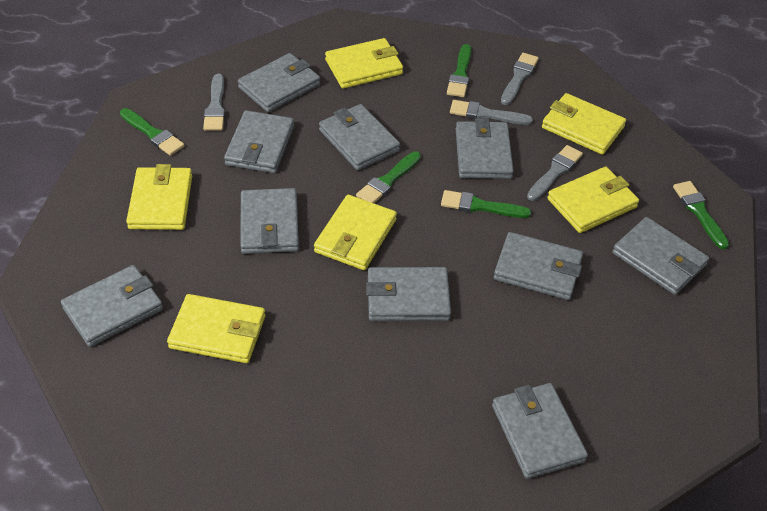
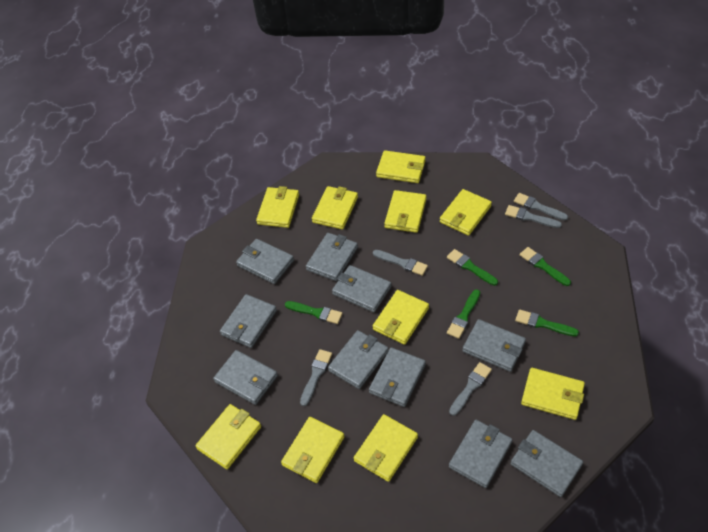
grey brush: [203,74,225,131] [450,100,533,125] [501,53,539,105] [527,145,583,201] = 4 -> [300,349,332,406] [373,250,428,276] [449,362,492,416] [505,205,562,228] [514,193,568,221] = 5
yellow wallet: [126,164,192,230] [167,294,265,363] [314,195,397,270] [325,38,403,88] [542,93,626,155] [547,167,639,233] = 6 -> [195,404,261,469] [256,186,299,228] [281,417,345,483] [312,186,358,229] [354,414,418,482] [373,290,429,345] [376,150,426,183] [384,190,427,233] [440,189,492,236] [521,368,585,420] = 10

